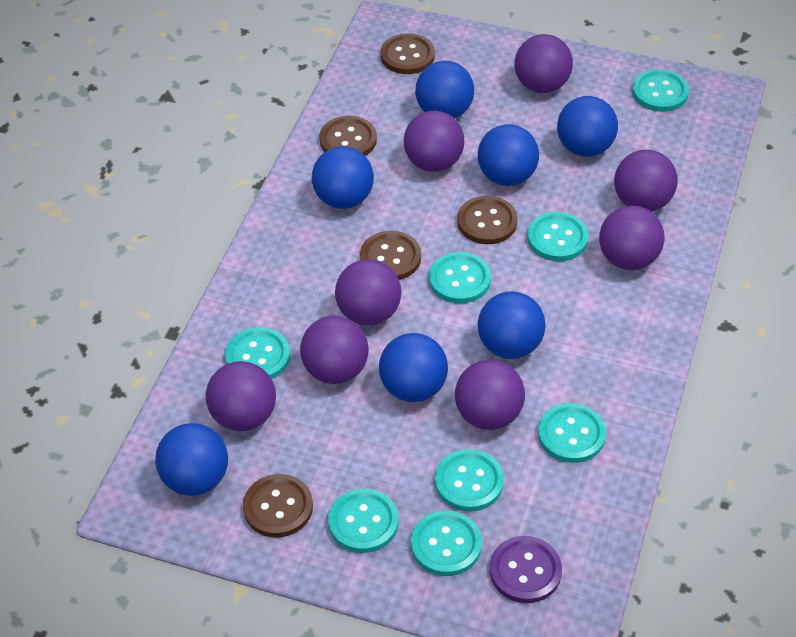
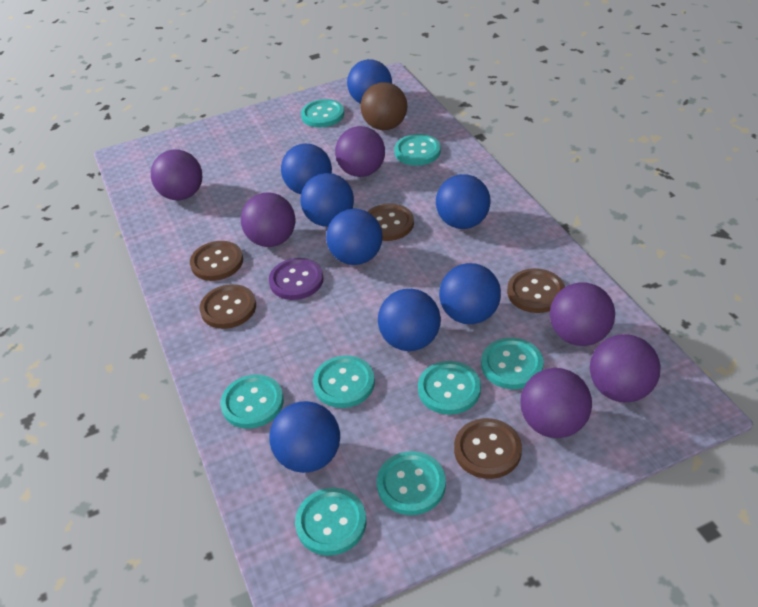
blue ball: [155,423,228,496] [312,146,374,209] [379,333,448,402] [415,61,474,119] [478,124,539,186] [478,291,546,359] [557,96,618,157] = 7 -> [269,401,340,473] [281,144,332,194] [300,173,354,227] [326,209,383,265] [347,59,392,104] [378,289,441,351] [436,174,490,229] [439,263,501,324] = 8
brown ball: none = 0 -> [360,82,407,130] = 1
purple ball: [206,361,276,431] [300,316,369,384] [335,259,401,326] [404,111,464,172] [455,360,525,430] [515,34,573,93] [599,205,664,270] [614,149,678,212] = 8 -> [151,150,202,200] [241,192,295,247] [335,126,385,177] [520,368,592,438] [550,282,615,346] [590,334,661,402] = 6

